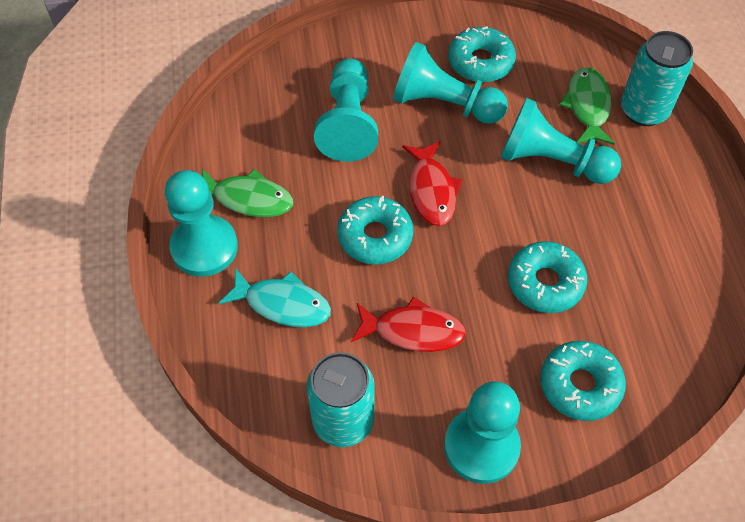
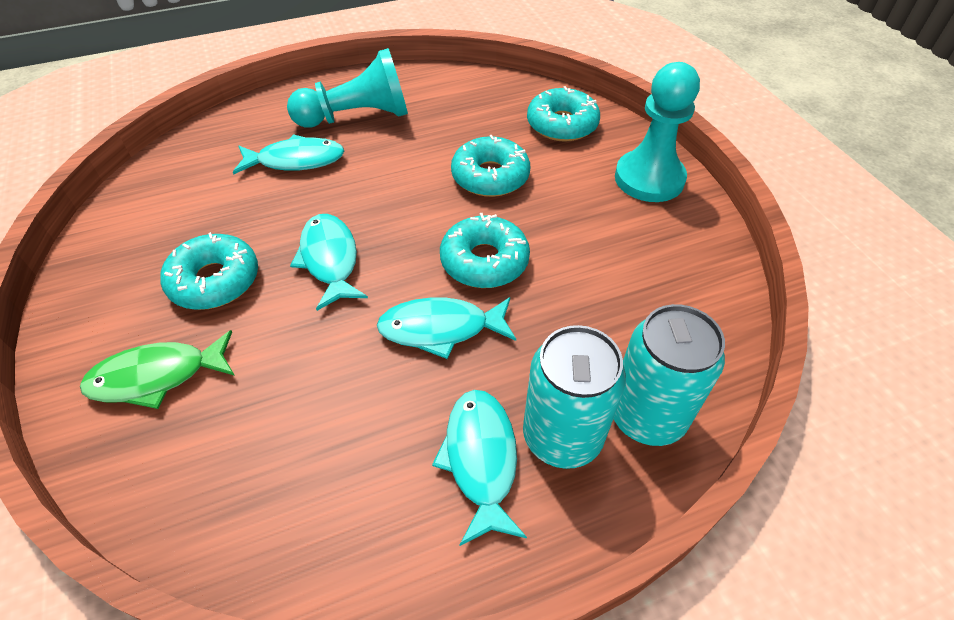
green fish: [202,168,293,217] [560,67,615,145] = 2 -> [80,330,235,409] = 1
red fish: [351,297,466,352] [402,141,462,226] = 2 -> none = 0
turquoise fish: [219,268,331,327] = 1 -> [233,134,344,175] [290,214,368,311] [377,297,516,359] [432,390,527,546] = 4
turquoise pawn: [165,170,238,277] [314,59,378,162] [393,42,508,124] [444,381,521,484] [501,98,621,184] = 5 -> [287,48,408,128] [615,62,700,202] = 2

